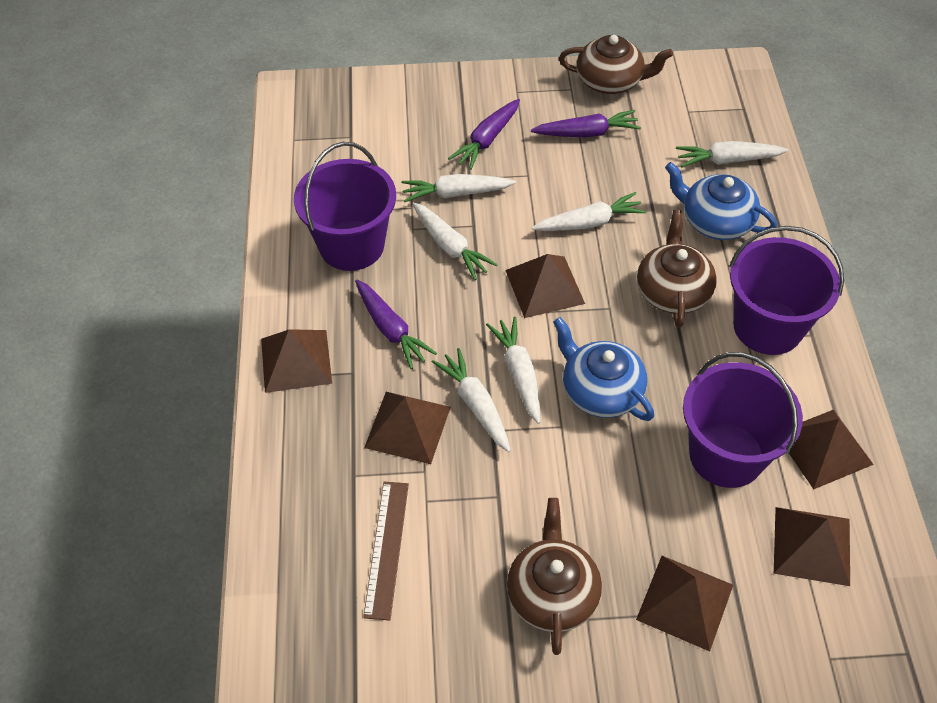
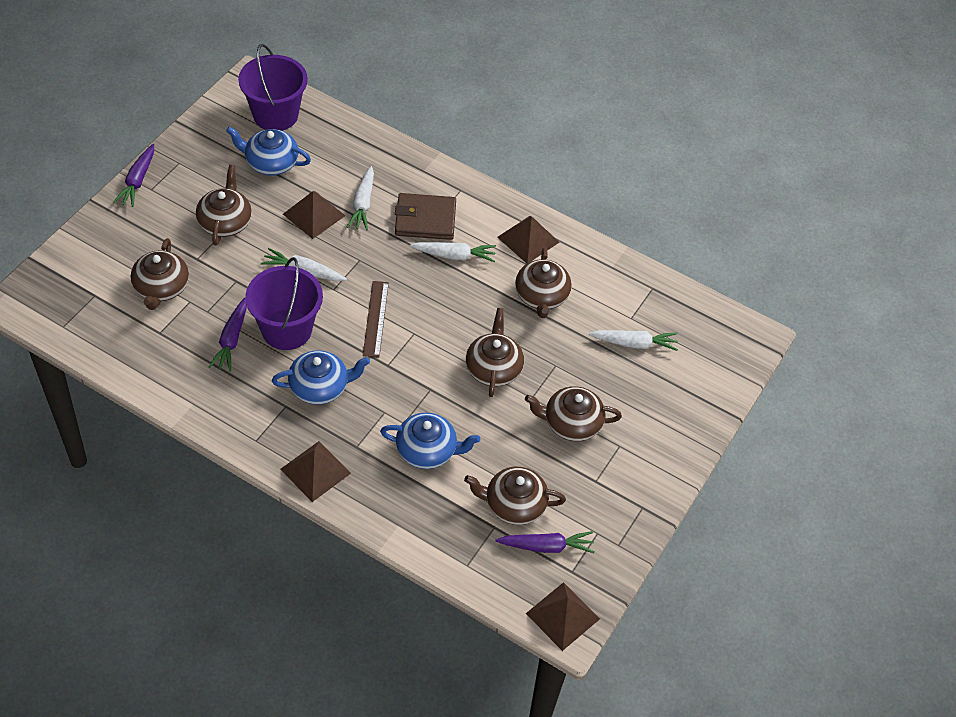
blue teapot: [553,317,654,421] [665,162,777,240] = 2 -> [226,126,311,175] [272,350,370,405] [380,412,480,469] = 3
brown pyramid: [261,329,332,393] [364,392,451,464] [505,254,585,318] [636,556,733,651] [774,507,850,586] [789,410,874,489] = 6 -> [280,441,351,502] [283,191,345,239] [497,216,559,263] [526,582,600,651] = 4
brown teapot: [507,498,602,655] [559,35,673,94] [637,210,717,328] = 3 -> [131,238,189,310] [196,165,252,245] [464,467,566,525] [466,308,524,397] [515,247,572,318] [525,386,622,441] = 6
brown wallet: none = 0 -> [395,193,456,240] = 1
purple bucket: [294,142,396,271] [683,352,803,488] [729,226,844,355] = 3 -> [238,44,308,131] [245,257,323,350] = 2
white carrot: [401,174,516,202] [412,202,498,280] [432,348,511,452] [486,317,540,424] [532,192,647,231] [676,141,789,168] = 6 -> [261,248,347,281] [347,166,374,230] [410,242,496,262] [589,330,678,351] = 4

